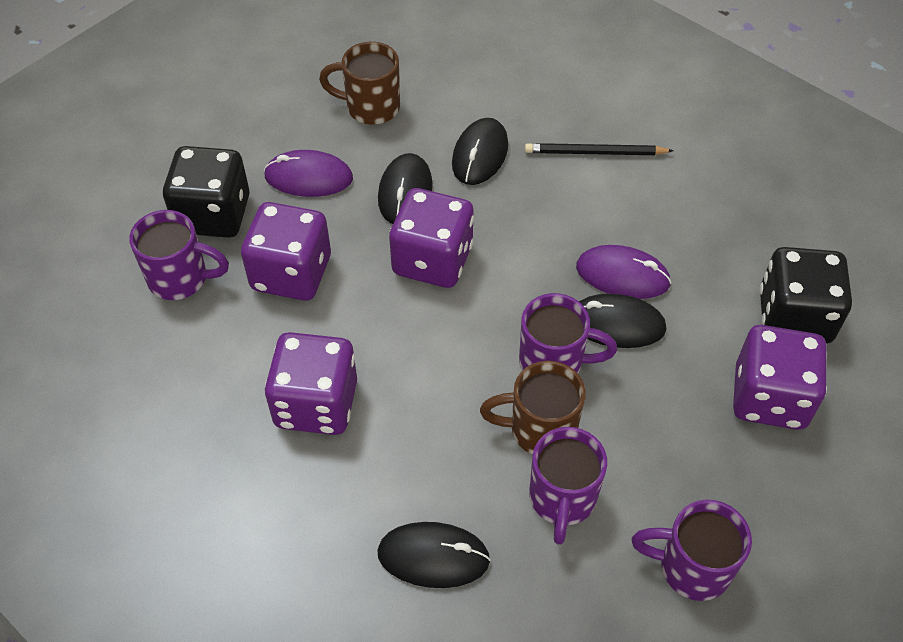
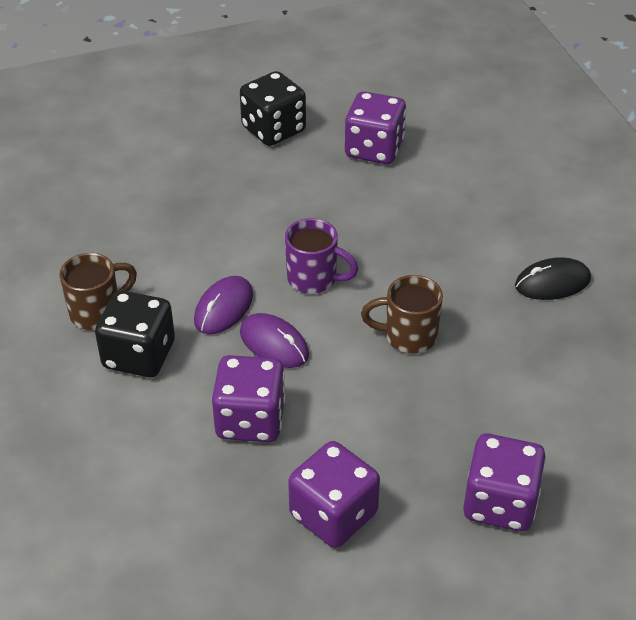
black mouse: [377,522,491,588] [378,153,433,224] [452,118,508,185] [579,294,667,348] = 4 -> [515,257,591,300] = 1
black pencil: [525,143,674,155] = 1 -> none = 0
purple mug: [129,210,229,300] [519,293,617,373] [529,427,607,545] [632,500,752,601] = 4 -> [285,218,358,293] = 1

